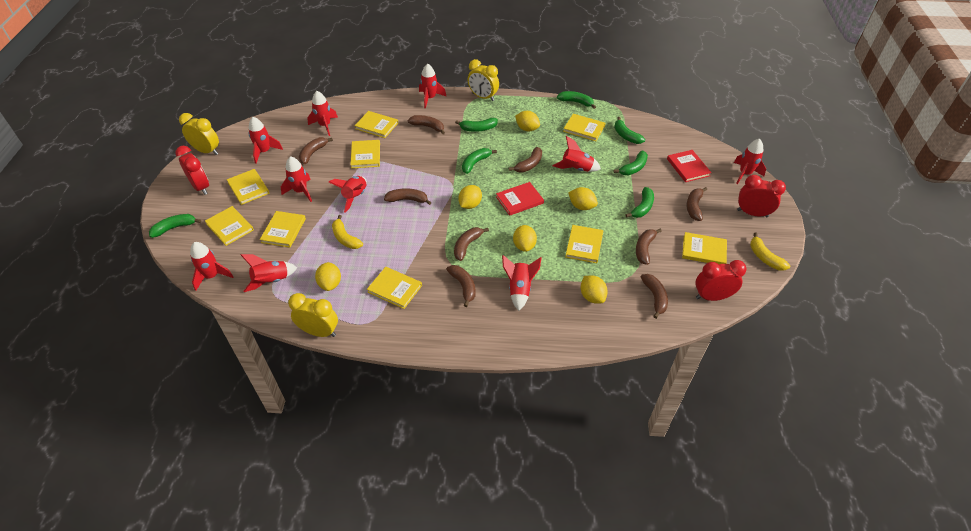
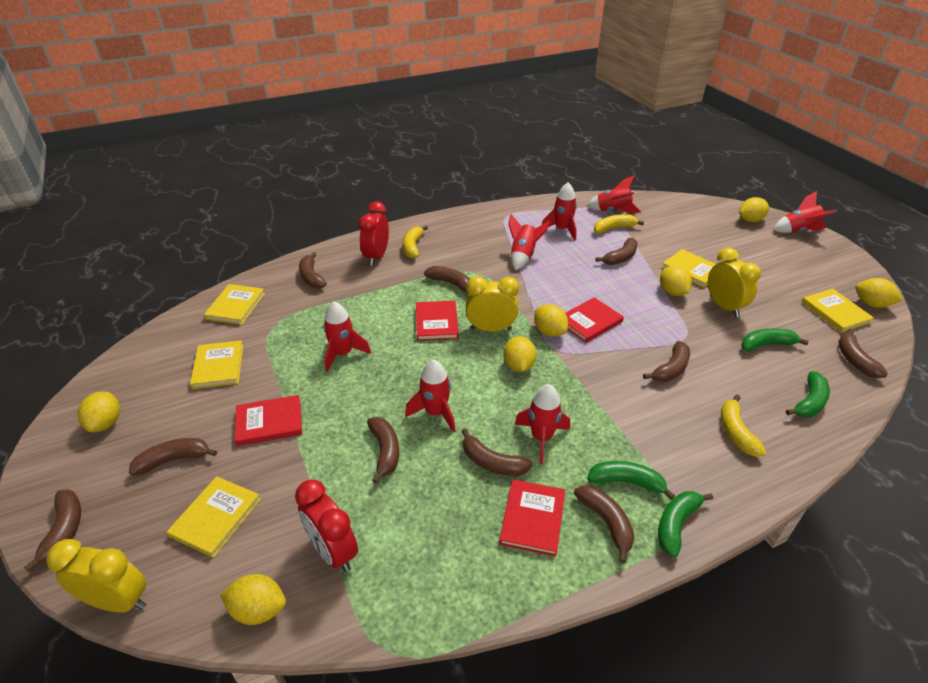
brown banana: [299,137,333,164] [384,188,432,205] [408,115,445,134] [446,265,475,307] [454,227,489,261] [509,147,542,173] [636,229,662,265] [641,274,668,319] [686,187,707,221] = 9 -> [24,489,81,572] [129,438,217,476] [299,252,327,288] [367,417,399,483] [424,266,470,293] [462,429,532,476] [574,485,634,563] [595,237,638,265] [643,341,690,382] [838,329,888,378] = 10
green banana: [149,214,201,238] [455,118,498,132] [462,148,497,174] [557,91,596,109] [614,117,645,144] [614,151,648,175] [625,187,654,218] = 7 -> [587,461,675,500] [658,491,713,557] [741,328,809,352] [786,371,830,417] = 4
red book: [496,182,544,216] [667,150,712,182] = 2 -> [235,395,302,446] [416,301,459,341] [499,479,565,556] [565,297,624,343] = 4
red clock: [175,146,209,195] [695,260,747,301] [737,175,786,217] = 3 -> [295,480,358,572] [359,201,389,266] = 2
red rocket: [190,242,233,291] [241,254,297,292] [249,117,283,164] [281,156,312,202] [307,91,338,136] [329,176,367,213] [419,63,446,108] [502,255,542,311] [553,136,601,172] [734,139,766,184] = 10 -> [323,301,371,372] [405,359,456,432] [508,214,551,270] [515,384,570,464] [542,183,577,241] [587,175,642,214] [773,191,837,233] = 7
yellow banana: [332,215,363,249] [750,232,790,271] = 2 -> [403,226,428,259] [594,214,644,233] [721,395,766,456] = 3
yellow book: [205,206,254,246] [227,169,269,205] [260,211,306,248] [350,140,380,168] [355,111,398,138] [367,267,422,309] [563,114,605,141] [565,225,603,263] [682,232,727,264] = 9 -> [167,476,261,558] [190,340,243,389] [204,284,265,325] [662,249,716,288] [802,289,874,333] = 5
yellow lemon: [315,262,341,291] [458,185,482,209] [513,225,537,252] [515,111,540,131] [568,187,598,210] [580,276,608,304] = 6 -> [77,392,120,432] [220,574,286,625] [504,336,537,372] [534,304,568,337] [660,266,692,296] [739,197,769,222] [855,278,903,308] = 7

